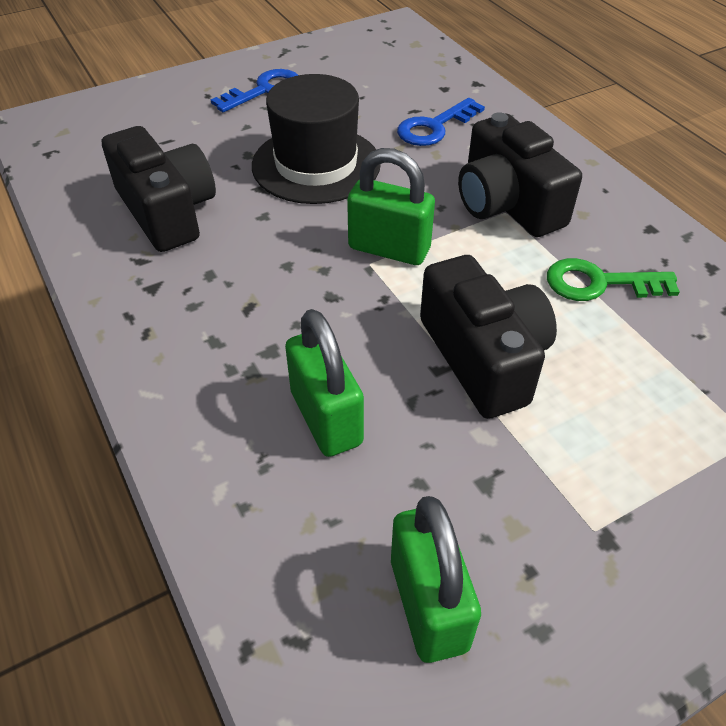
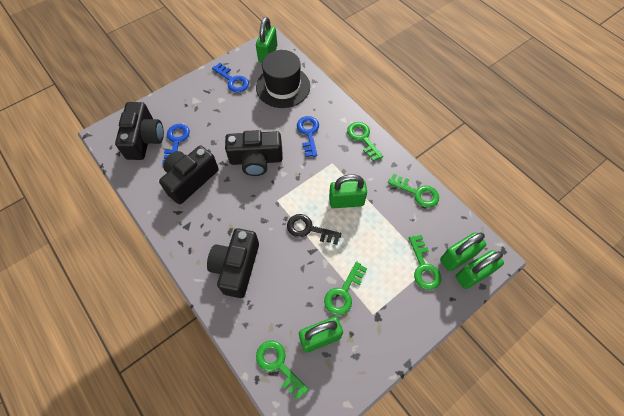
black camera: [102,126,216,252] [420,255,557,419] [458,112,582,237] = 3 -> [115,102,164,160] [159,146,219,204] [207,228,259,298] [225,130,283,176] = 4
black key: none = 0 -> [287,214,342,245] = 1
blue key: [211,69,298,112] [397,98,485,146] = 2 -> [162,124,190,164] [212,63,249,92] [297,116,319,157] = 3
green key: [547,258,680,301] = 1 -> [256,340,309,400] [324,261,368,315] [347,122,383,161] [388,174,439,208] [409,235,441,290] = 5
green padlock: [285,309,364,457] [347,148,435,265] [391,496,481,663] = 3 -> [256,17,277,63] [299,317,343,353] [329,174,367,208] [440,232,486,271] [456,250,504,289] = 5

